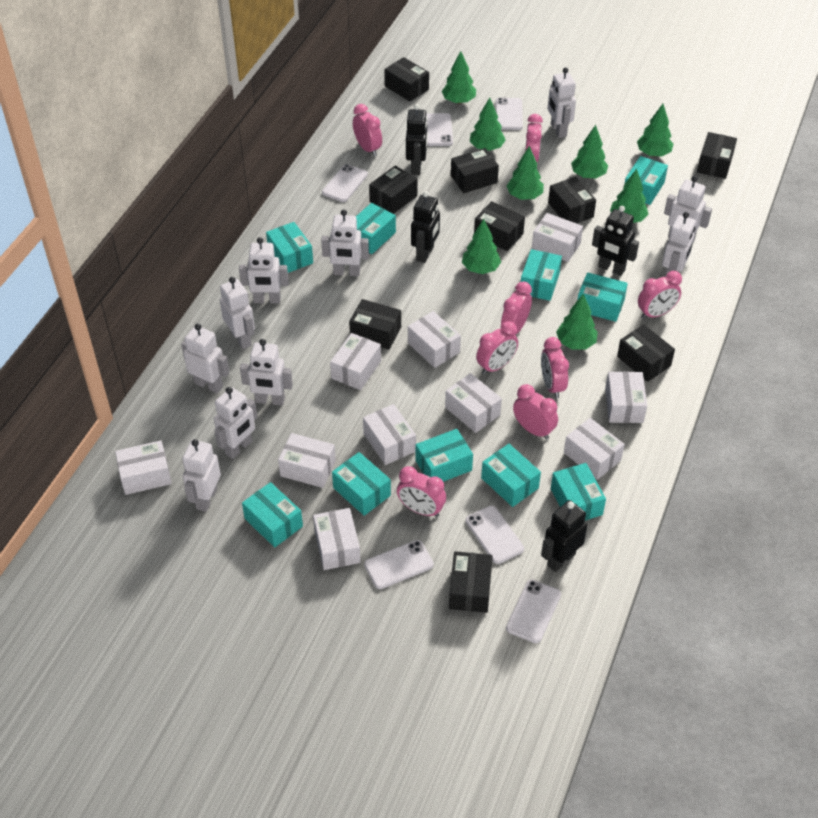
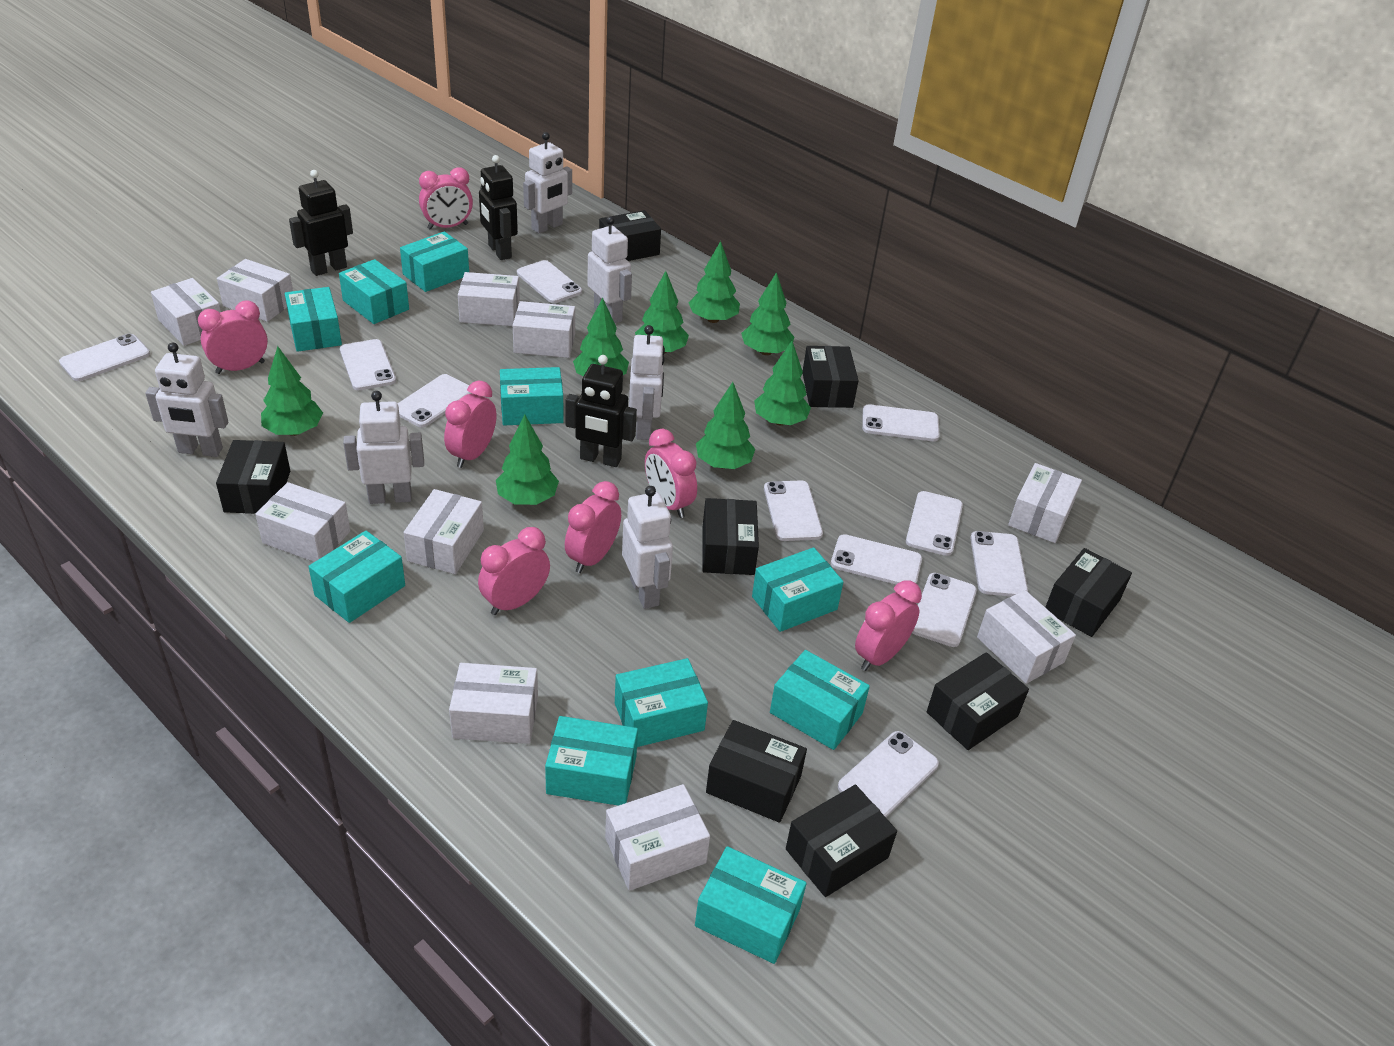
black box: [349,299,401,350] [369,166,417,214] [384,57,429,101] [449,551,493,613] [451,148,499,193] [474,201,525,251] [548,177,596,223] [617,324,675,382] [697,132,737,179] = 9 -> [216,440,290,514] [599,210,661,261] [702,498,759,575] [706,720,807,823] [786,785,897,897] [802,346,859,408] [927,652,1029,750] [1045,548,1132,637] = 8
black robot: [406,104,428,175] [411,191,440,263] [541,500,587,572] [592,206,639,276] = 4 -> [289,170,353,276] [479,155,518,260] [565,355,637,467] = 3
pink clock: [353,104,382,156] [397,466,446,517] [476,321,518,375] [501,281,532,334] [513,384,558,439] [525,114,543,163] [541,337,569,398] [638,271,682,319] = 8 -> [198,301,268,374] [419,167,473,230] [444,380,496,468] [478,527,550,615] [565,481,621,573] [645,429,697,518] [855,580,922,671] = 7
white phone: [322,164,368,202] [364,540,434,589] [426,113,453,146] [466,506,524,564] [496,97,523,130] [506,580,561,643] = 6 -> [59,334,150,381] [340,339,396,390] [398,374,473,427] [517,260,582,303] [764,480,823,541] [831,534,922,585] [838,731,939,817] [862,404,939,441] [906,491,963,556] [912,573,977,647] [970,531,1028,597] = 11
white robot: [181,324,229,393] [182,439,221,512] [214,387,257,459] [220,277,255,349] [239,237,289,304] [240,339,293,406] [321,209,369,276] [548,67,576,138] [662,212,696,277] [664,176,712,242] = 10 -> [145,342,228,457] [343,391,424,504] [523,132,572,234] [587,216,632,323] [622,486,673,609] [629,325,665,440] = 6

